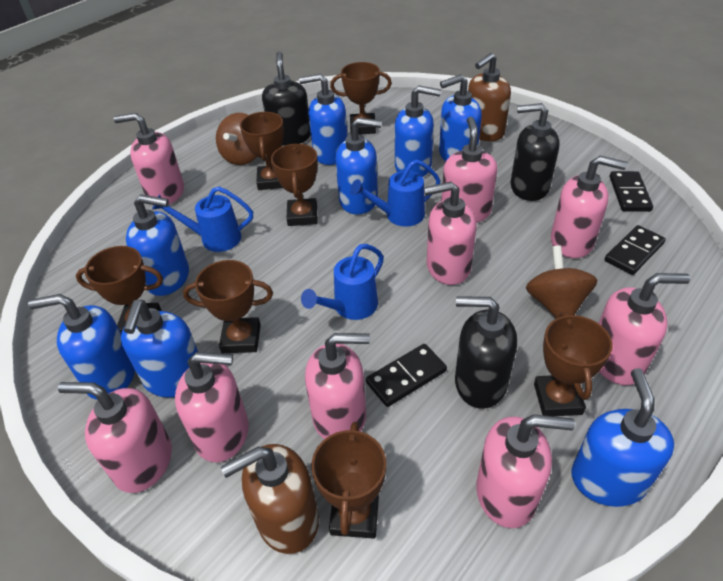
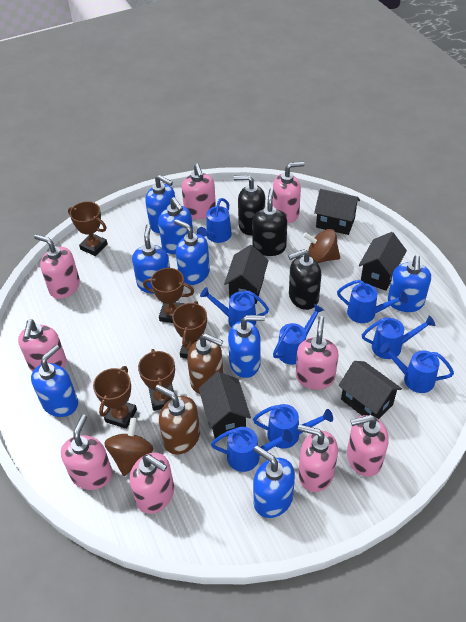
black domino: [366,344,447,407] [605,225,666,275] [610,171,653,212] = 3 -> none = 0
black house: none = 0 -> [199,371,251,439] [224,245,269,304] [314,189,360,235] [338,361,402,419] [359,232,407,291] = 5
blue watering can: [152,187,253,252] [301,244,384,320] [350,160,440,227] = 3 -> [197,198,232,243] [200,287,269,327] [211,427,292,472] [253,404,333,448] [273,304,324,365] [337,280,408,323] [362,315,435,359] [380,342,454,393] = 8
brown trophy: [76,246,163,333] [183,260,273,353] [240,112,284,190] [271,144,318,226] [311,422,386,538] [330,62,392,134] [534,312,613,416] = 7 -> [68,201,107,256] [93,366,137,429] [138,349,175,411] [143,268,194,323] [172,301,207,358] = 5

